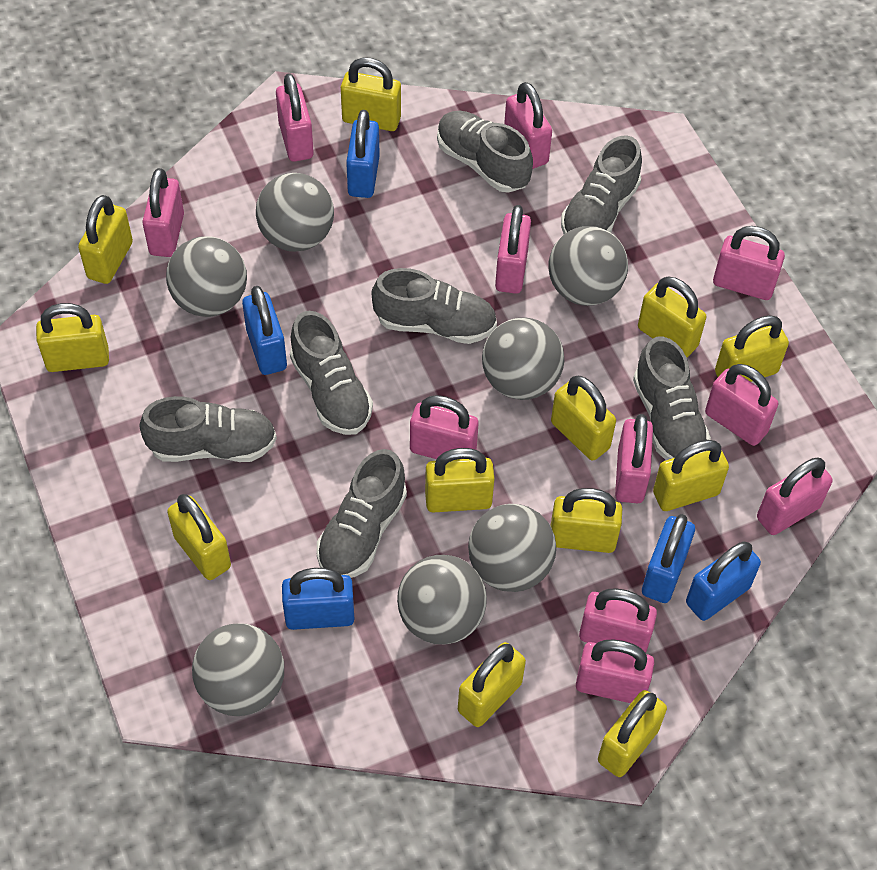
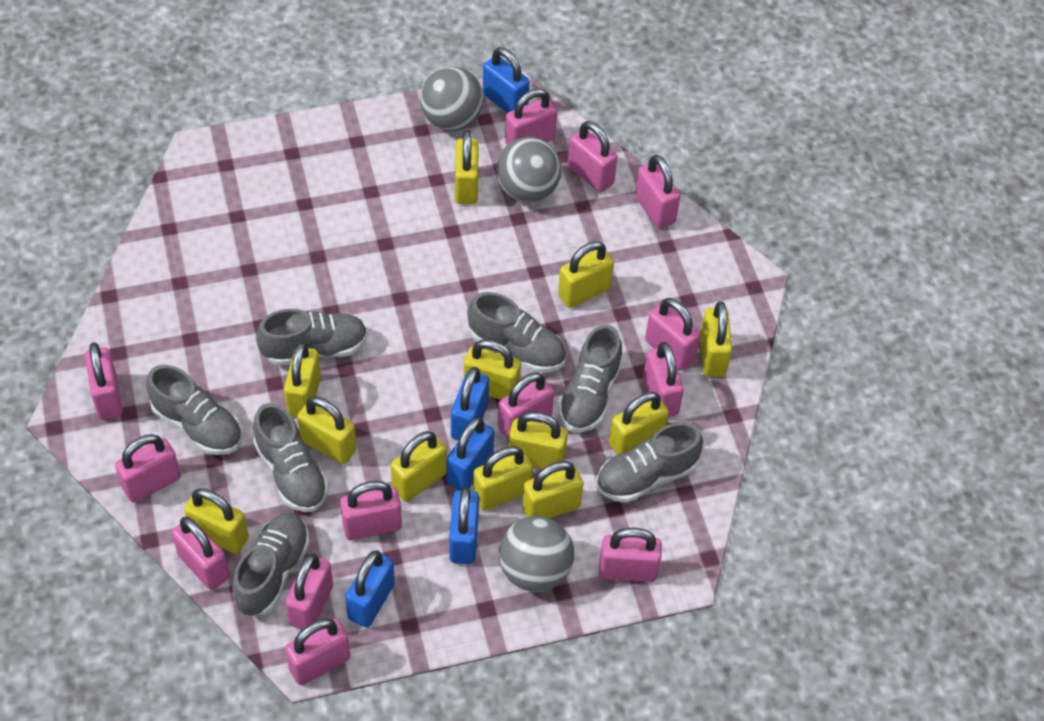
grey ball: [166,237,247,317] [192,623,284,716] [256,173,334,252] [397,555,487,644] [468,504,556,592] [482,317,564,400] [548,226,628,306] = 7 -> [420,67,483,131] [496,137,562,202] [499,516,574,592] = 3
pink padlock: [142,168,184,257] [276,73,314,162] [410,395,479,459] [495,205,531,294] [504,82,552,169] [576,639,654,703] [579,588,657,653] [615,414,653,504] [705,364,779,446] [713,226,785,300] [757,457,833,535] = 11 -> [85,342,123,420] [115,434,181,503] [171,517,230,590] [285,553,333,630] [285,618,350,685] [340,481,402,540] [498,372,554,440] [505,89,557,145] [568,121,617,192] [599,528,662,582] [635,155,680,229] [643,342,684,417] [645,298,701,370] = 13

